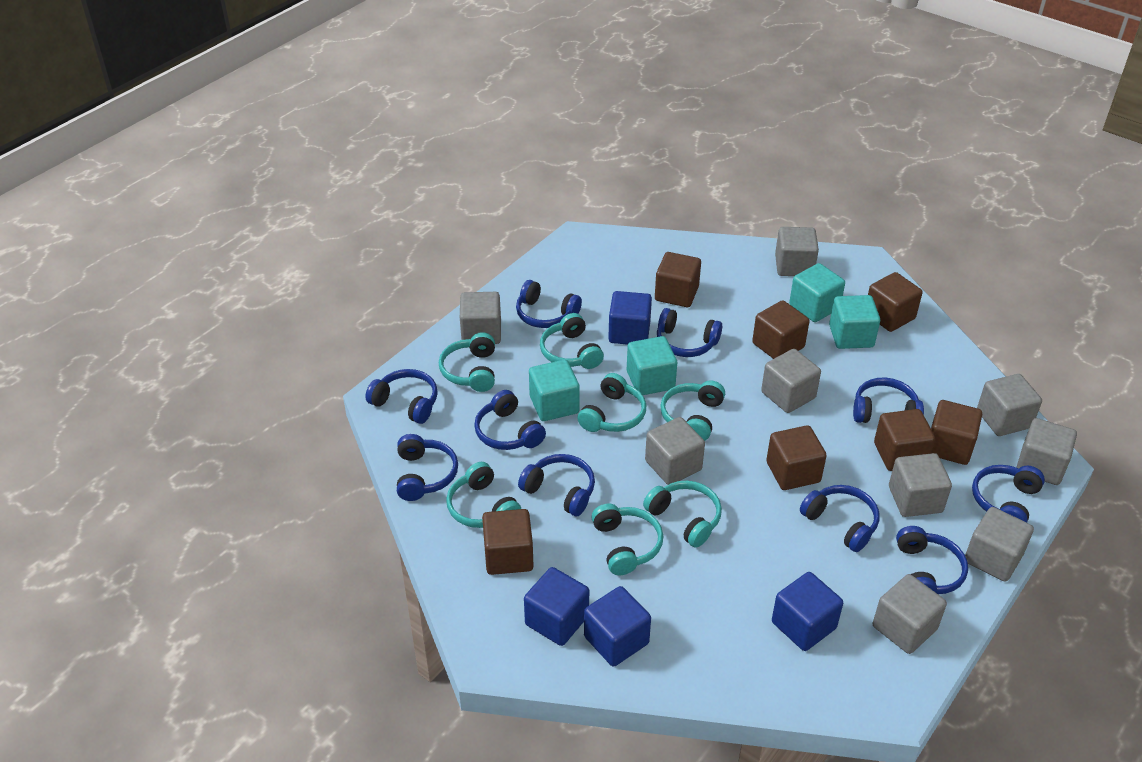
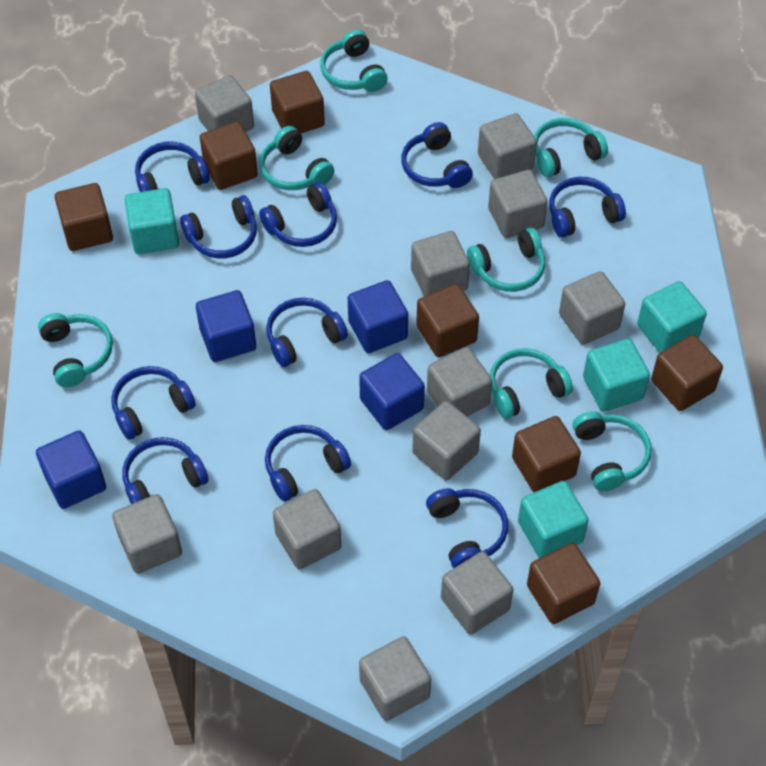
grey cube: [460,292,501,344] [645,417,705,485] [761,349,821,413] [775,227,819,276] [873,574,947,654] [889,453,952,517] [965,507,1034,582] [977,374,1042,436] [1016,418,1077,485] = 9 -> [112,494,182,574] [195,75,254,132] [273,489,341,570] [359,636,431,721] [411,231,470,296] [412,401,481,480] [427,347,492,416] [441,551,513,635] [478,113,537,179] [488,170,548,238] [559,271,625,345] = 11

